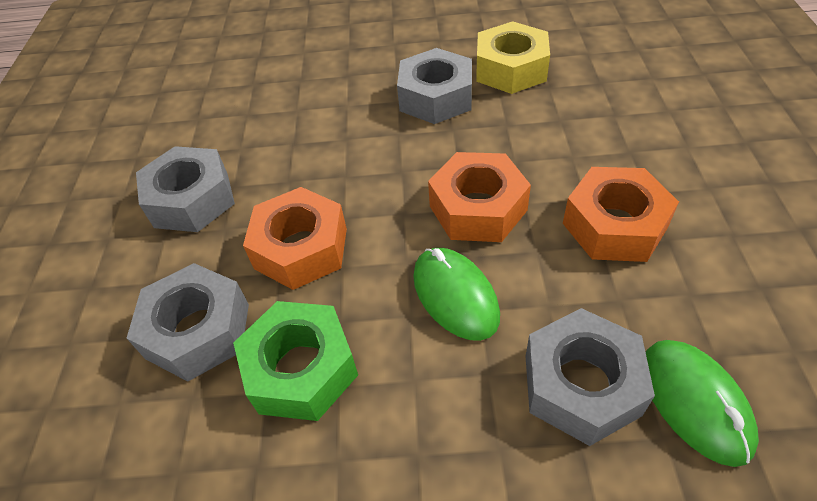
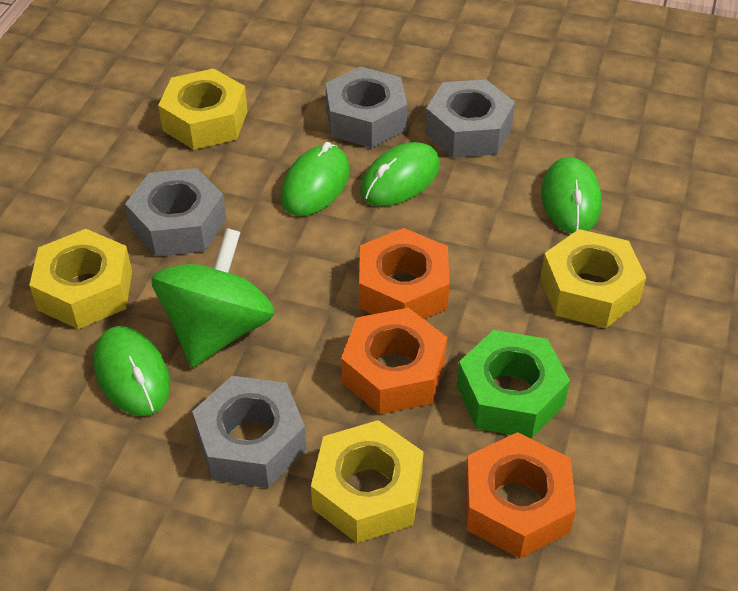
green mouse: [413,248,500,341] [646,340,759,467] = 2 -> [93,326,170,416] [281,142,350,216] [360,142,440,206] [541,157,602,233] = 4
green spinning top: none = 0 -> [151,228,274,367] = 1
yellow nut: [476,21,550,94] = 1 -> [29,229,132,329] [158,68,248,150] [311,420,424,543] [540,229,646,328] = 4

